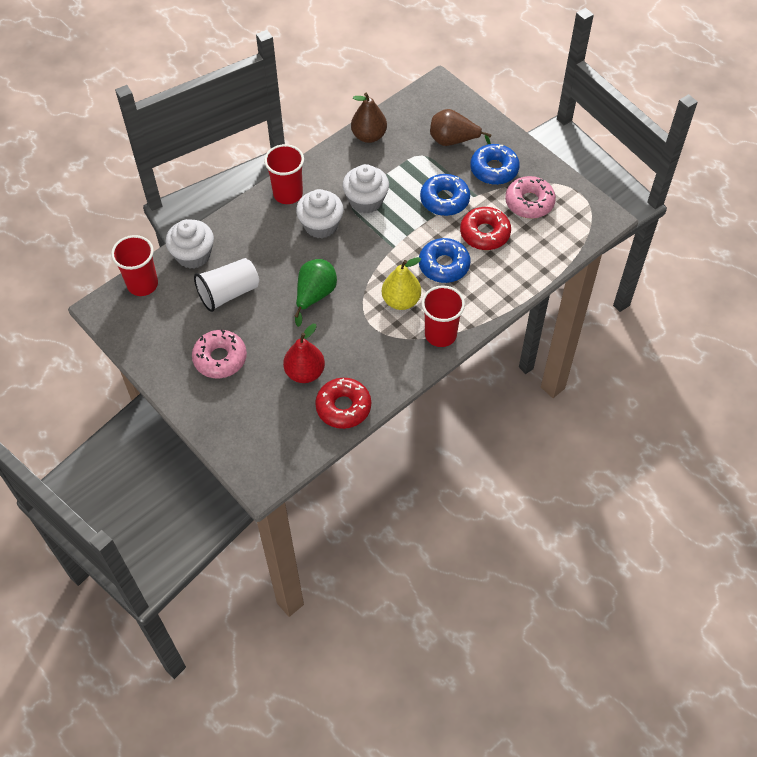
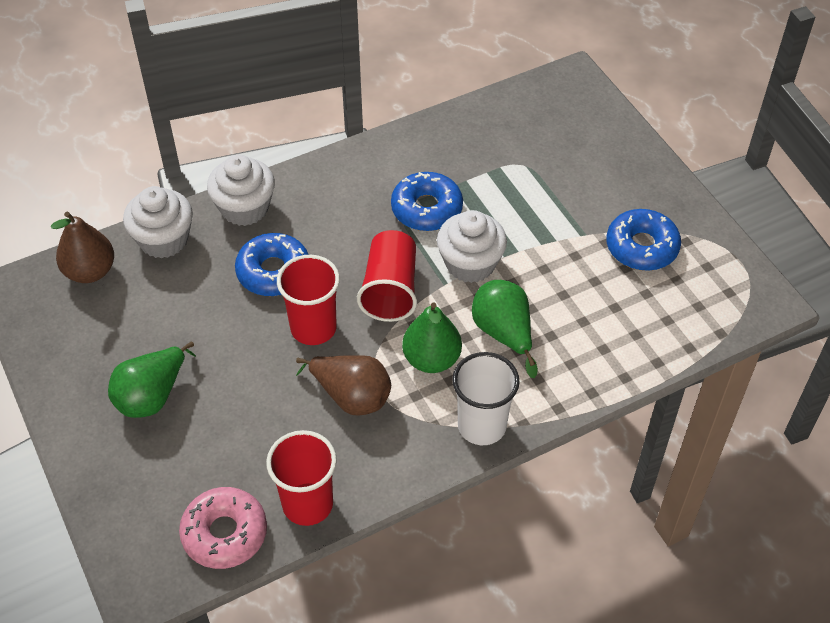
green pear: [295,259,337,327] = 1 -> [108,341,196,418] [402,302,462,373] [472,280,538,378] = 3
pink donut: [192,330,247,378] [505,176,556,219] = 2 -> [179,487,267,569] = 1
red donut: [315,378,371,429] [460,207,511,250] = 2 -> none = 0
red pear: [283,324,325,383] = 1 -> none = 0
yellow pear: [382,257,421,310] = 1 -> none = 0

